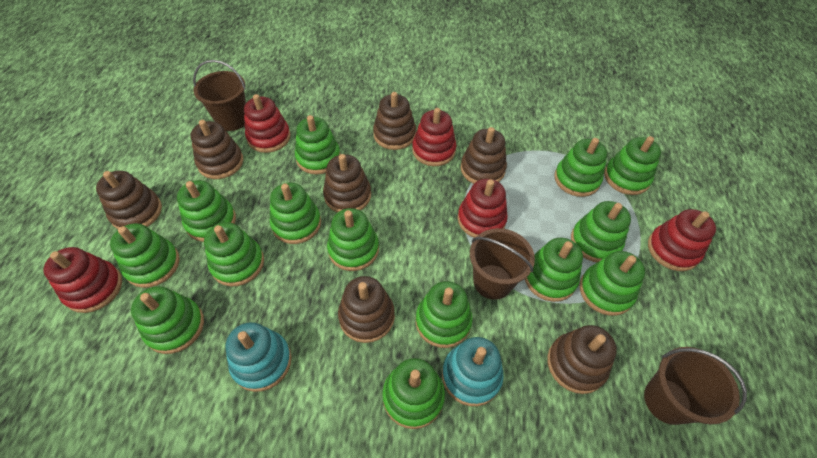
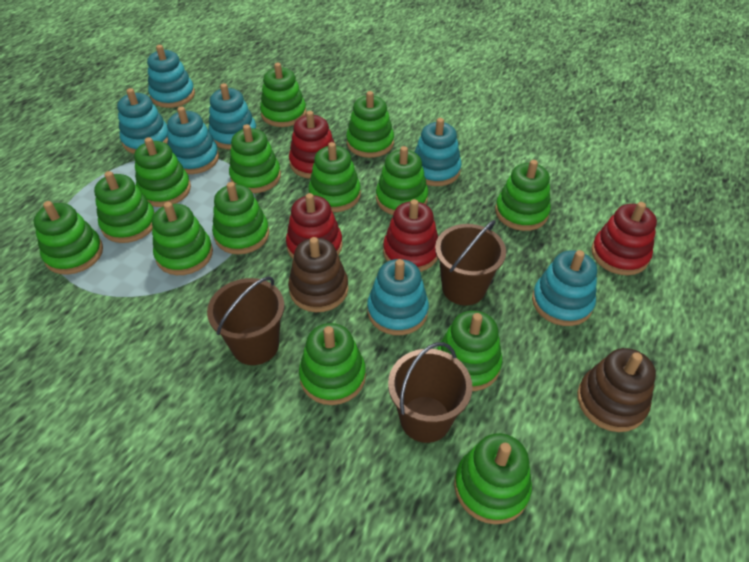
brown stacking toy: [96,171,162,229] [191,120,243,179] [323,154,371,213] [338,276,395,343] [373,92,416,150] [461,127,507,184] [547,325,617,394] = 7 -> [288,237,348,312] [577,348,656,432] = 2
red stacking toy: [43,247,122,313] [244,94,291,153] [412,108,456,166] [458,179,508,238] [648,209,716,271] = 5 -> [286,193,343,259] [289,111,335,179] [383,199,438,272] [591,202,657,275] = 4
turquoise stacking toy: [225,322,292,392] [442,337,504,406] = 2 -> [117,88,168,154] [147,45,195,108] [167,107,219,174] [208,83,257,149] [367,259,429,335] [415,118,461,186] [532,250,597,326] = 7

